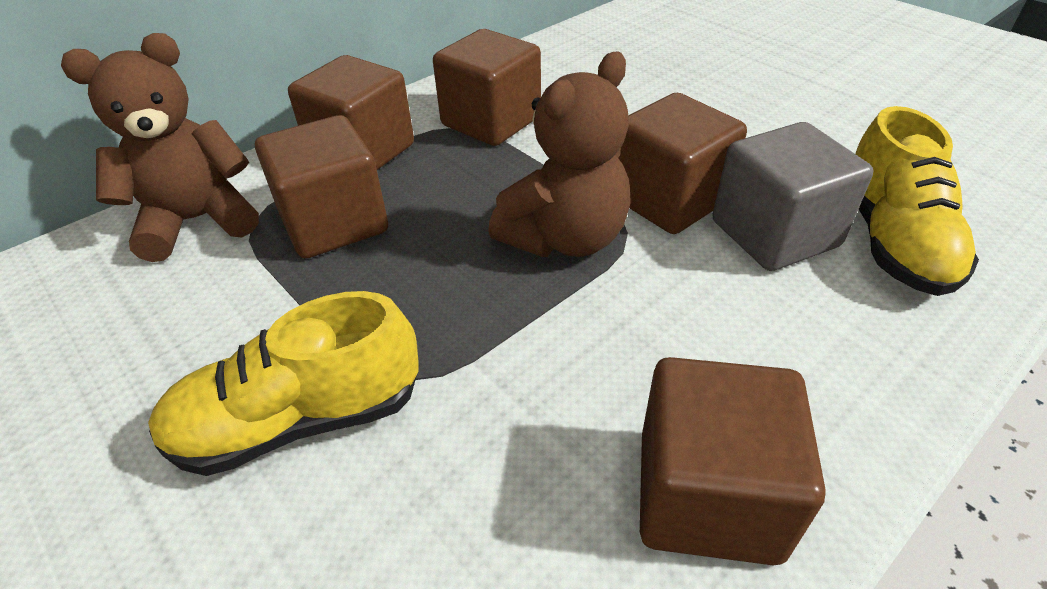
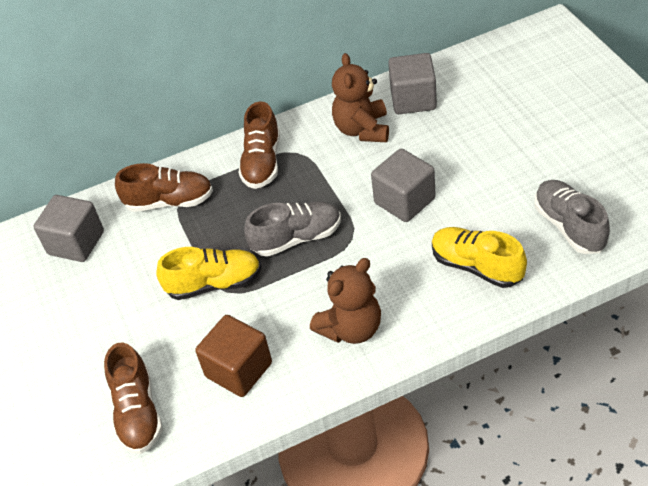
brown cube: [255,115,388,258] [288,55,414,170] [433,29,541,146] [618,93,747,234] [640,357,826,565] = 5 -> [195,315,272,397] = 1
brown shoe: none = 0 -> [104,342,163,454] [115,163,213,212] [238,101,280,189] = 3
grey cube: [713,122,873,271] = 1 -> [34,195,104,262] [371,149,436,222] [388,53,437,114] = 3
grey shoe: none = 0 -> [244,201,341,257] [535,180,610,254] = 2

